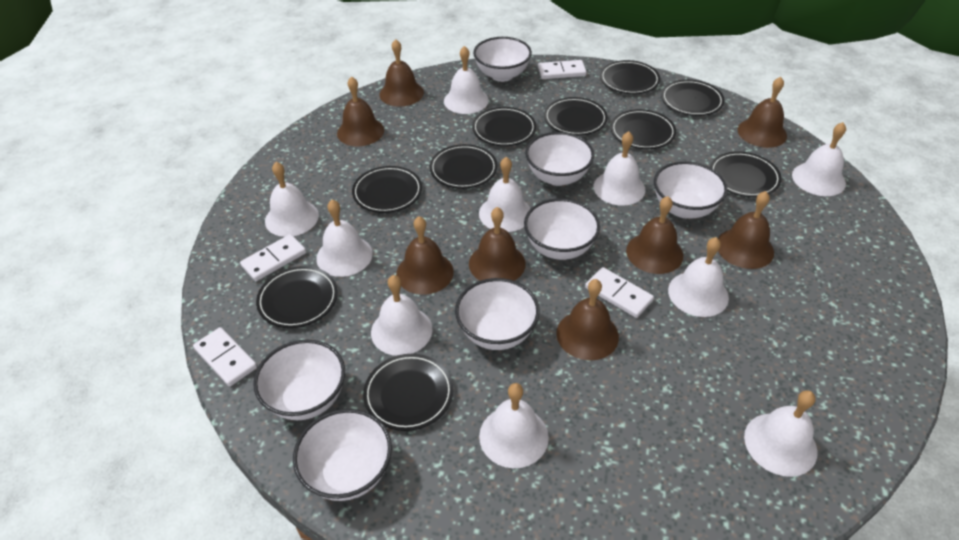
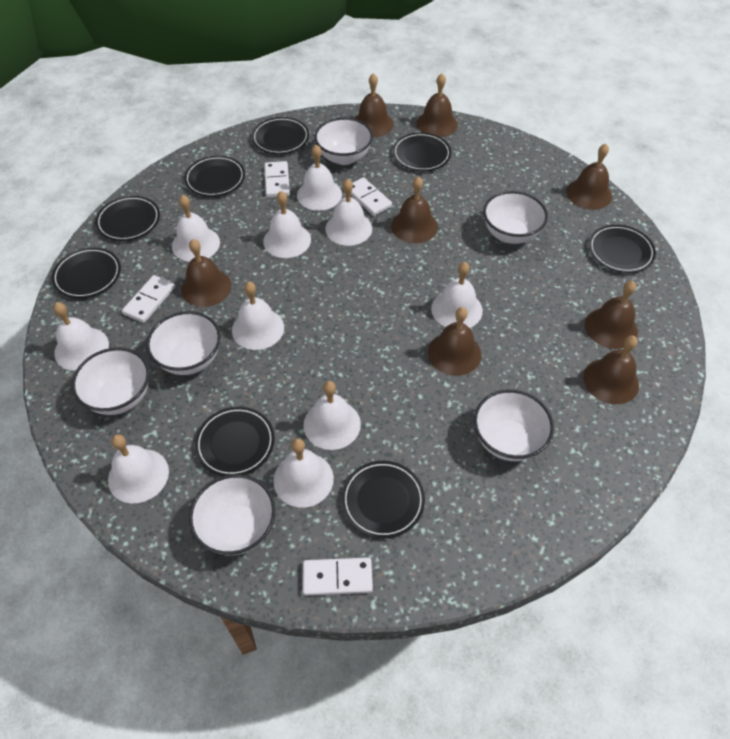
black plate: [256,266,338,328] [352,166,422,213] [363,354,453,431] [430,144,498,189] [472,107,536,146] [544,97,608,136] [600,60,660,94] [611,109,676,149] [661,80,725,116] [710,151,782,197] = 10 -> [52,248,121,298] [95,196,160,241] [184,156,245,197] [195,407,275,476] [252,117,309,154] [341,461,425,538] [393,132,451,171] [589,225,656,273] = 8
white bowl: [253,340,345,420] [293,409,392,501] [455,278,540,350] [473,37,532,82] [524,198,600,260] [525,132,594,186] [654,161,728,218] = 7 -> [72,347,150,415] [146,311,221,375] [189,474,276,556] [314,117,373,165] [474,390,554,461] [483,191,548,244] = 6

